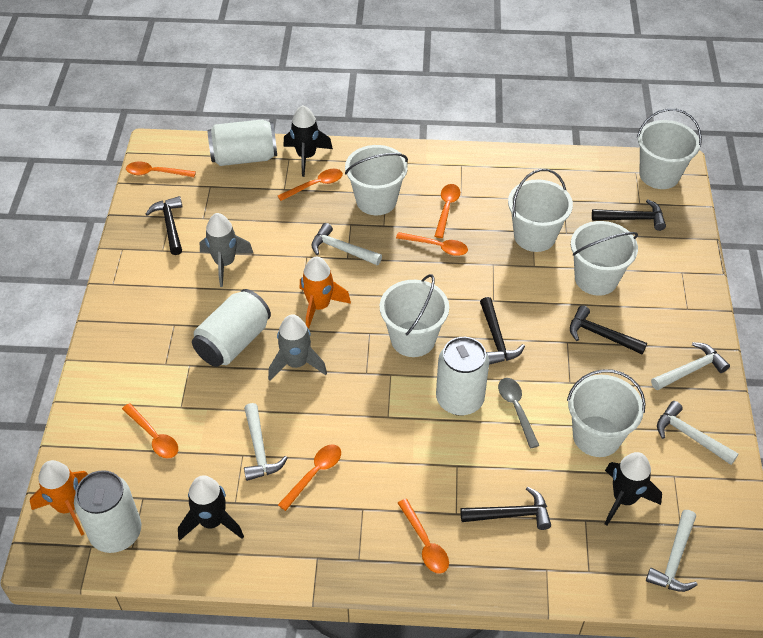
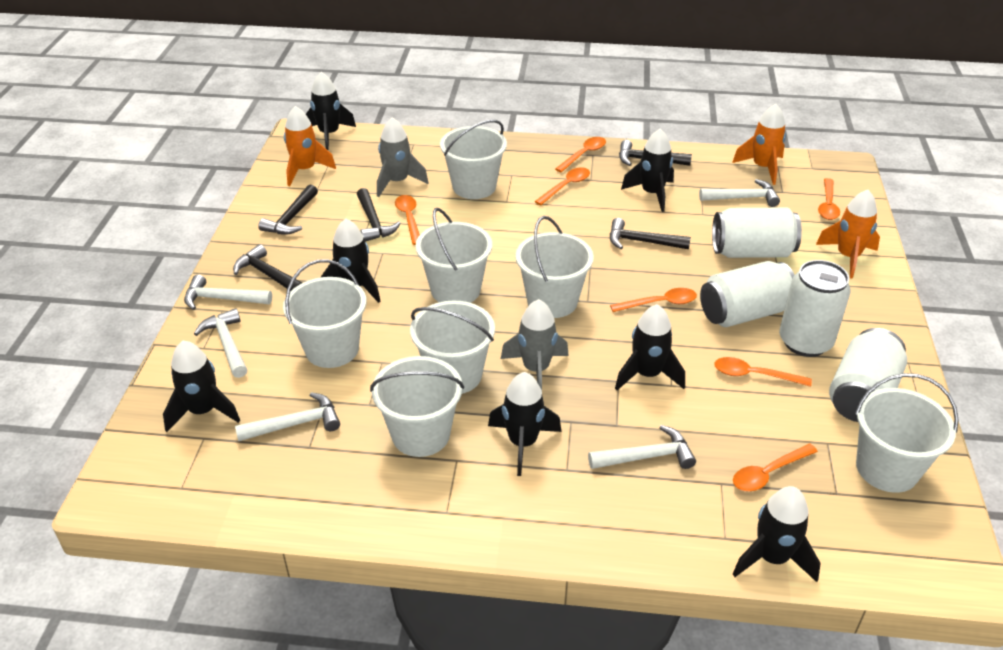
black rocket: [178,475,244,541] [283,105,333,177] [605,452,662,525] = 3 -> [163,341,240,432] [306,72,356,150] [320,219,380,303] [488,372,561,476] [615,304,685,390] [621,129,674,212] [733,486,821,582] = 7
grey spoon: [498,378,539,449] = 1 -> none = 0
orange rocket: [30,460,88,536] [300,257,351,329] = 2 -> [284,106,336,186] [732,104,786,185] [816,190,880,279] = 3
white bucket: [345,145,408,215] [380,274,449,357] [508,169,573,252] [567,369,646,457] [571,221,638,296] [637,108,702,189] = 6 -> [283,259,366,368] [370,356,464,457] [410,301,495,394] [416,208,492,303] [440,120,507,199] [516,216,594,318] [855,373,959,493] = 7

